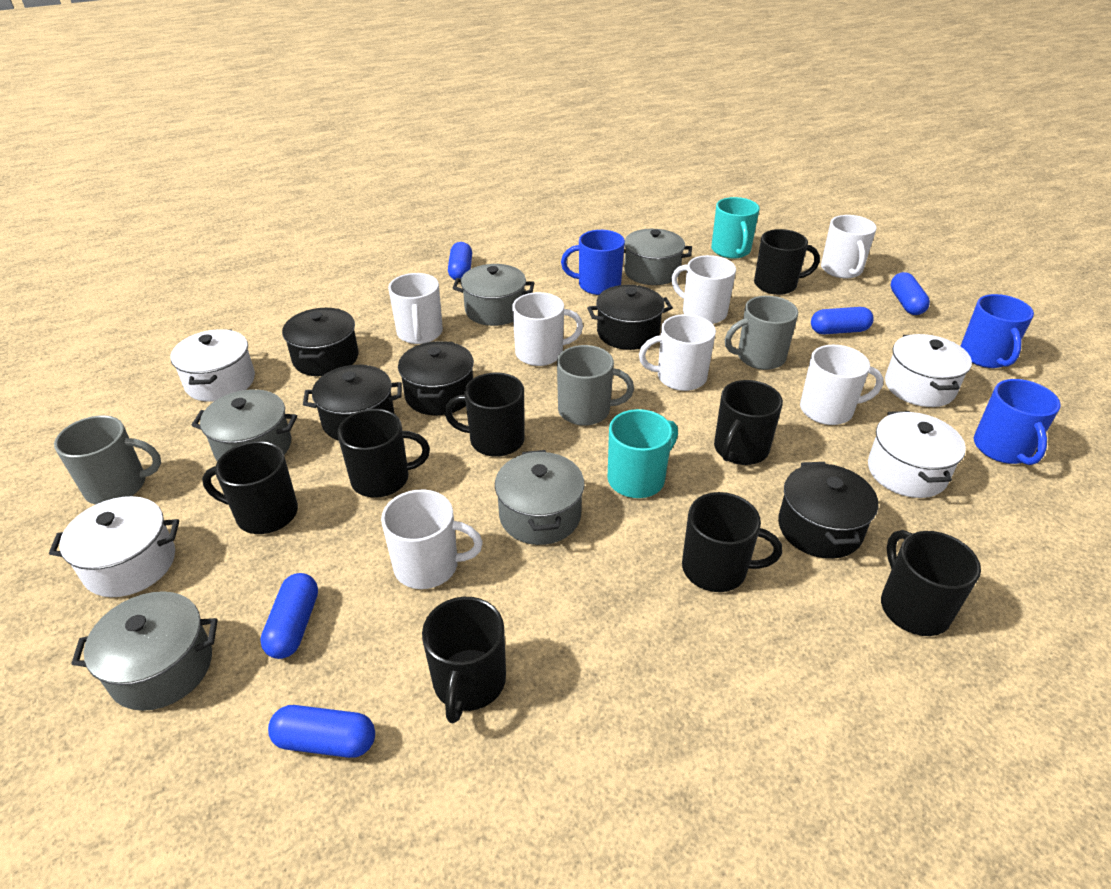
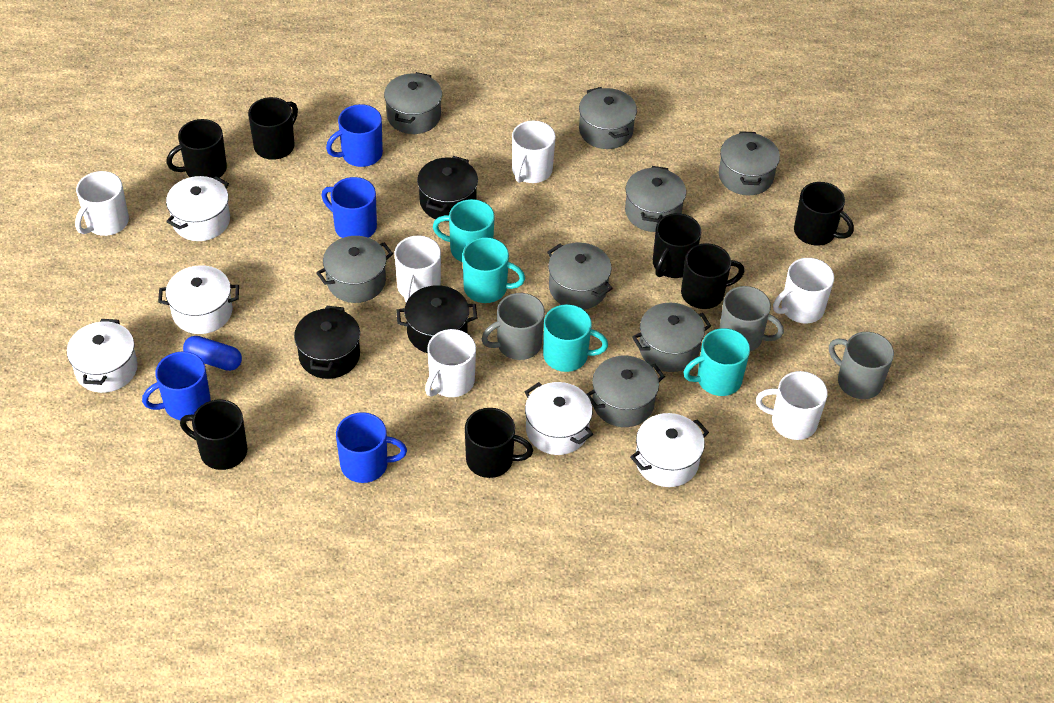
black mug: [202,441,298,534] [337,409,430,498] [422,597,506,723] [445,372,525,457] [682,492,782,592] [714,380,783,465] [754,229,820,295] [881,530,981,636] = 8 -> [166,119,227,178] [180,400,248,470] [248,97,298,160] [465,408,533,478] [653,213,701,278] [681,243,744,309] [794,182,854,246] = 7
black pot: [282,308,359,376] [303,365,402,441] [398,341,474,415] [587,285,673,350] [778,462,878,559] = 5 -> [294,306,360,379] [396,285,477,353] [417,156,478,222] = 3
blue capsule: [260,573,318,659] [268,705,375,758] [448,242,472,280] [811,307,874,334] [890,272,930,315] = 5 -> [183,336,242,371] = 1
blue mug: [561,230,625,295] [961,294,1034,368] [974,379,1061,465] = 3 -> [142,351,211,420] [322,177,377,238] [326,104,383,167] [336,412,407,483] = 4
grey pot: [71,591,218,711] [192,389,297,462] [453,264,534,326] [495,450,585,545] [624,229,692,285] = 5 -> [316,236,393,303] [384,72,442,134] [547,243,613,309] [579,87,637,149] [586,356,665,427] [625,166,686,232] [632,303,711,372] [719,131,780,195] = 8
turquoise mug: [608,409,678,498] [711,197,760,259] = 2 -> [433,199,495,263] [462,237,525,303] [543,304,608,372] [683,328,750,396] = 4
white mug: [381,489,483,589] [388,273,443,344] [512,292,583,366] [639,314,716,391] [672,255,736,324] [800,345,884,425] [821,215,877,278] = 7 -> [75,171,129,236] [394,236,441,302] [425,329,476,397] [512,121,556,183] [756,371,828,440] [773,258,834,324] = 6
white pot: [49,496,179,597] [170,329,255,402] [868,411,966,498] [885,334,972,407] = 4 -> [67,319,138,393] [158,265,239,334] [166,176,230,241] [525,382,593,455] [630,413,709,487] = 5

